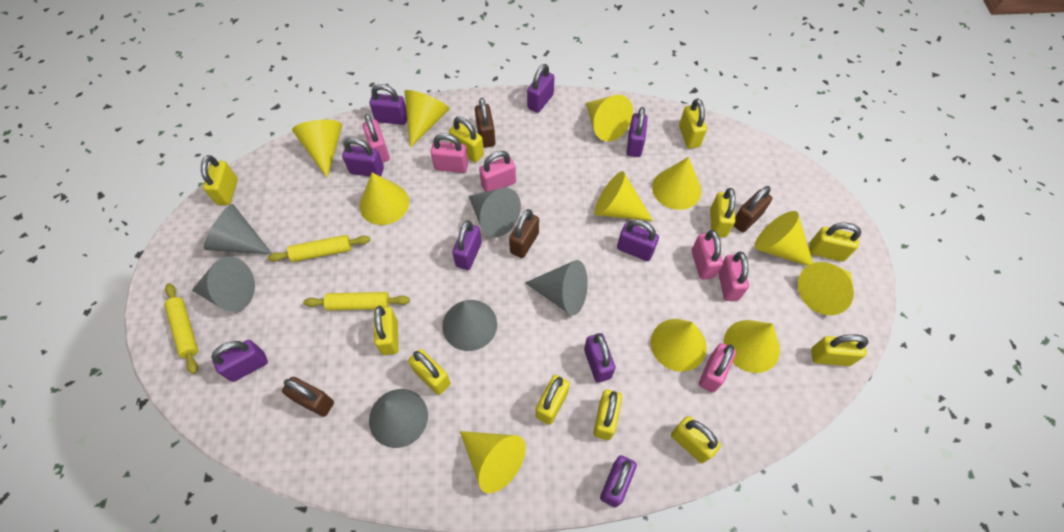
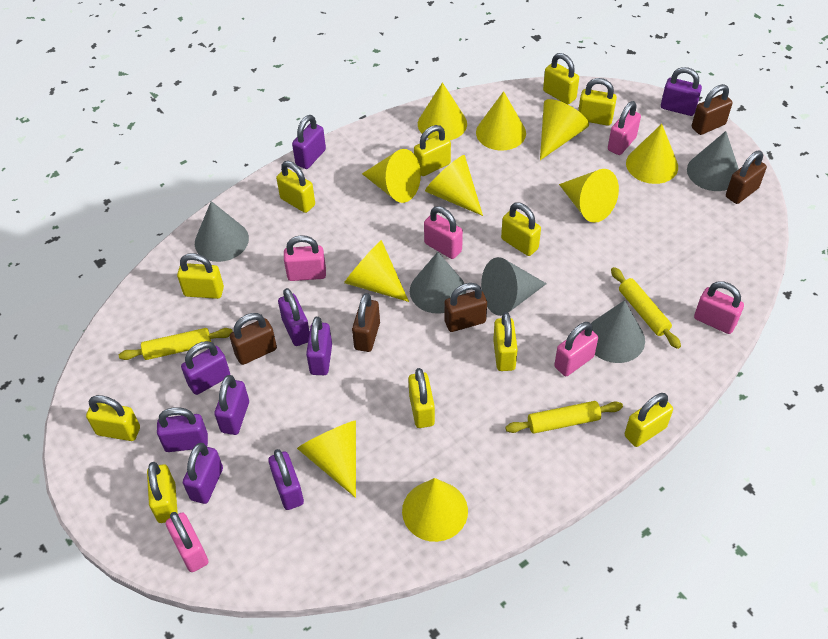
brown padlock: [282,377,334,417] [475,98,496,148] [509,209,539,258] [733,186,772,232] = 4 -> [230,313,277,365] [352,293,380,352] [444,283,487,332] [692,84,733,135] [726,151,767,204] = 5
grey cone: [192,256,255,312] [204,204,272,254] [369,389,428,448] [442,300,497,351] [469,188,521,237] [525,260,588,315] = 6 -> [195,201,249,262] [410,252,466,314] [481,257,547,316] [591,300,645,363] [687,131,739,191] = 5
yellow cone: [292,120,342,178] [359,172,409,225] [404,90,449,148] [460,431,526,493] [586,95,633,141] [594,171,653,221] [651,319,707,372] [652,157,701,210] [724,320,780,373] [755,211,813,266] [798,262,854,315] = 11 -> [297,421,356,498] [344,240,409,302] [362,149,421,203] [402,478,468,542] [418,82,467,140] [425,155,483,216] [476,91,526,150] [540,99,589,160] [559,169,619,223] [626,124,678,184] = 10

